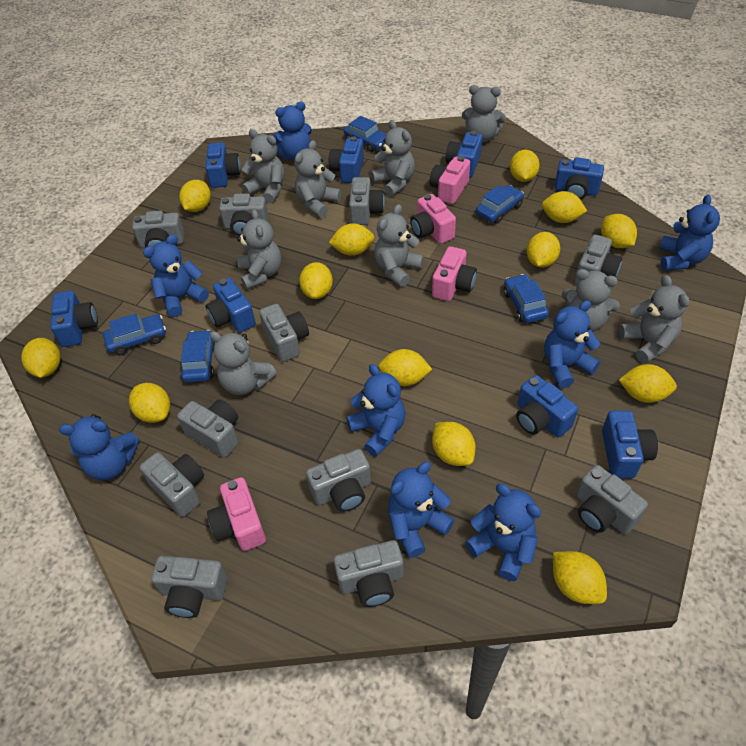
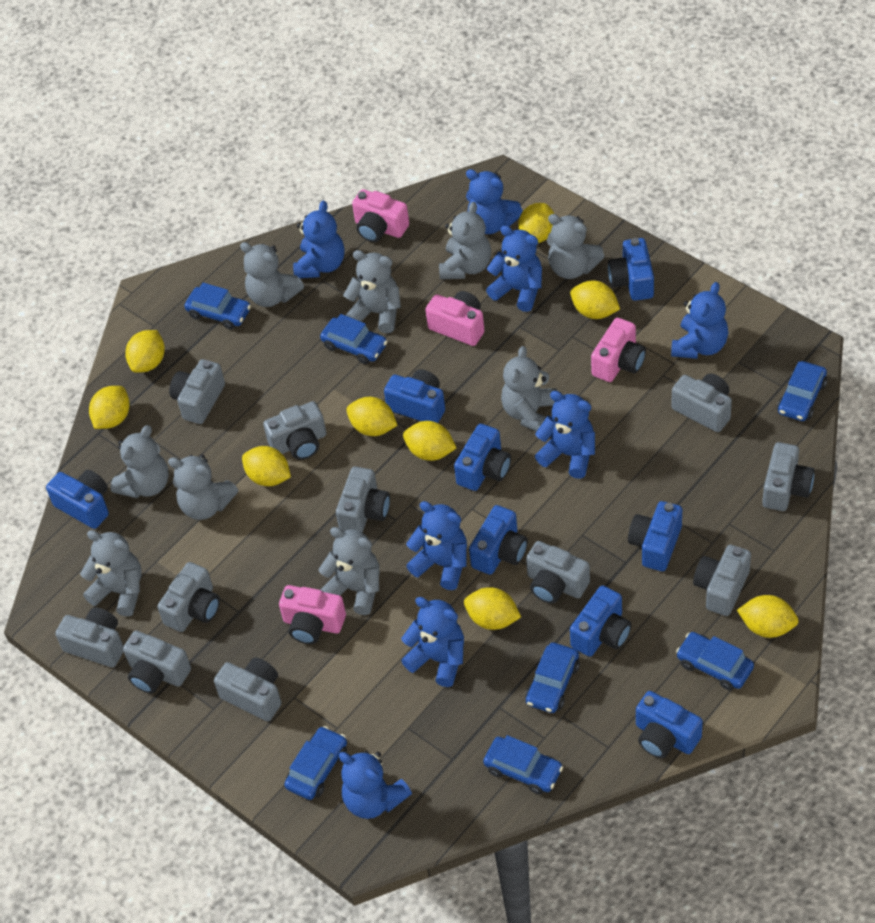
blue car: [103,313,166,356] [180,330,215,382] [344,116,386,152] [476,185,524,224] [504,274,549,323] = 5 -> [184,283,251,330] [284,726,347,800] [320,314,387,364] [483,735,563,795] [525,643,580,713] [676,632,754,691] [777,361,827,421] = 7
yellow lemon: [21,338,61,378] [129,383,170,423] [179,180,211,212] [299,262,333,299] [329,223,374,256] [379,349,432,386] [432,422,476,466] [510,150,540,182] [527,232,560,268] [542,191,587,223] [553,551,607,604] [601,214,637,248] [619,364,677,403] = 13 -> [89,386,130,429] [125,330,165,373] [242,446,291,486] [346,397,398,436] [403,421,456,461] [464,587,521,630] [518,203,554,243] [570,280,620,319] [737,595,799,638] = 9

